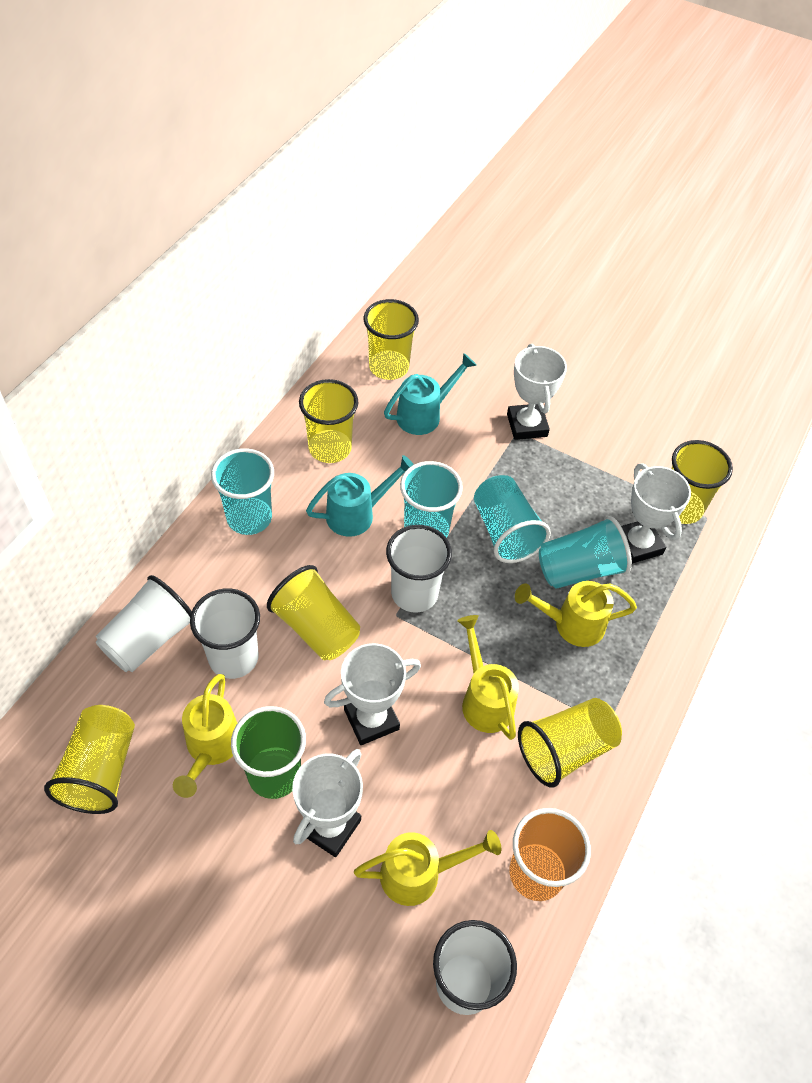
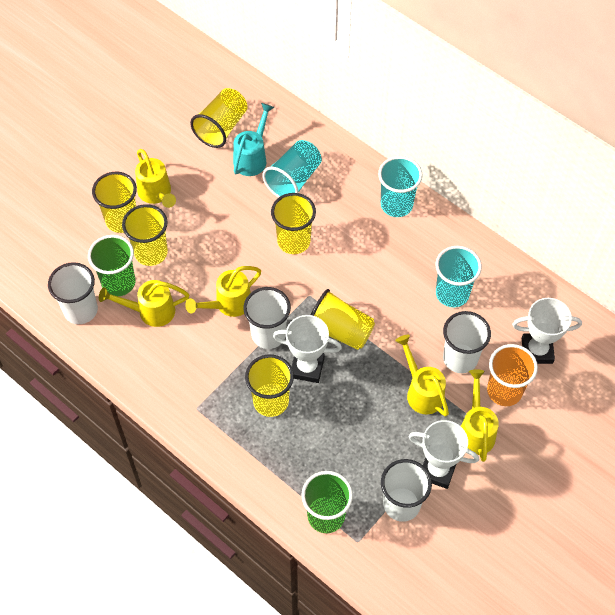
green cup: [231,706,306,799] = 1 -> [88,235,135,296] [301,471,353,533] = 2
turquoise cup: [211,448,274,535] [400,461,463,538] [474,475,551,563] [539,516,632,589] = 4 -> [263,140,322,198] [378,156,423,217] [435,246,482,307] = 3
turquoise watering can: [306,455,414,537] [384,353,477,435] = 2 -> [233,103,274,176] = 1
white trophy: [292,749,363,857] [324,643,421,745] [507,344,567,440] [621,463,691,564] = 4 -> [273,315,342,383] [408,420,479,489] [512,298,582,364] = 3
yellow watering can: [173,674,237,798] [354,830,501,906] [457,615,519,740] [515,581,637,647] = 4 -> [99,280,189,327] [135,149,176,208] [185,266,261,317] [395,335,449,416] [461,369,499,462] = 5

